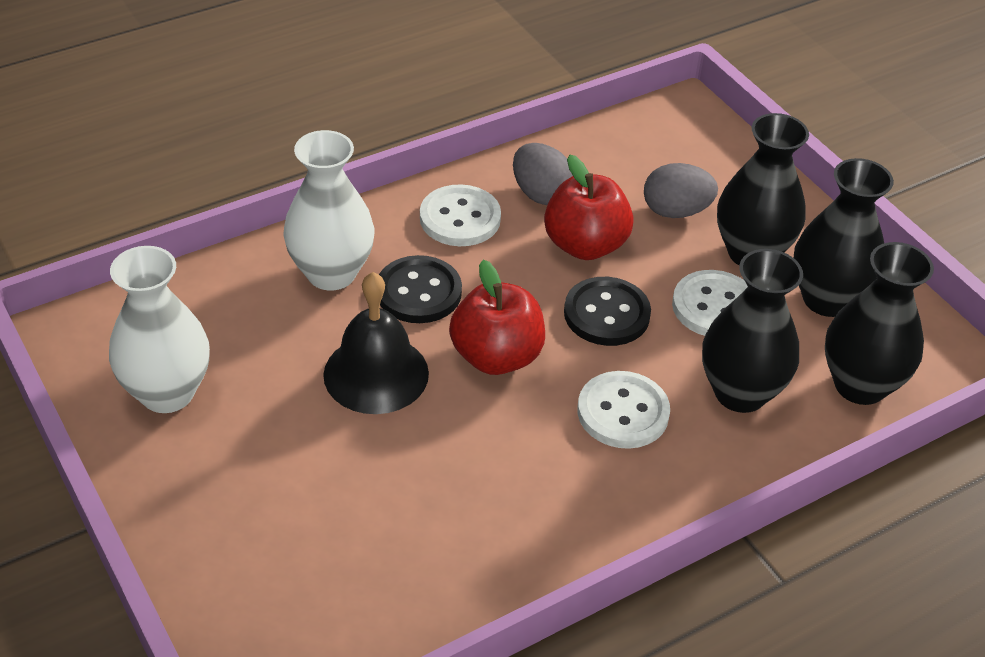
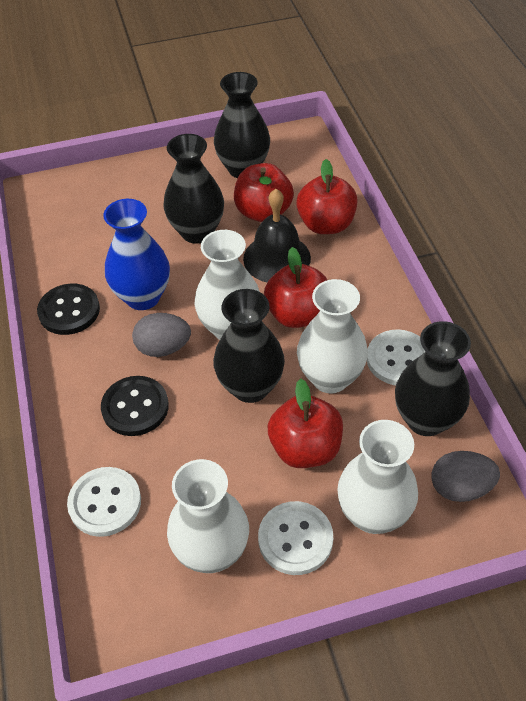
blue vase: none = 0 -> [103,199,170,310] = 1
red apple: [449,260,545,375] [544,155,634,260] = 2 -> [234,163,294,222] [264,247,327,328] [268,379,343,468] [296,159,358,234] = 4
white vase: [109,246,210,413] [283,130,375,290] = 2 -> [167,459,249,573] [195,230,260,340] [297,279,368,394] [337,420,418,534] = 4

